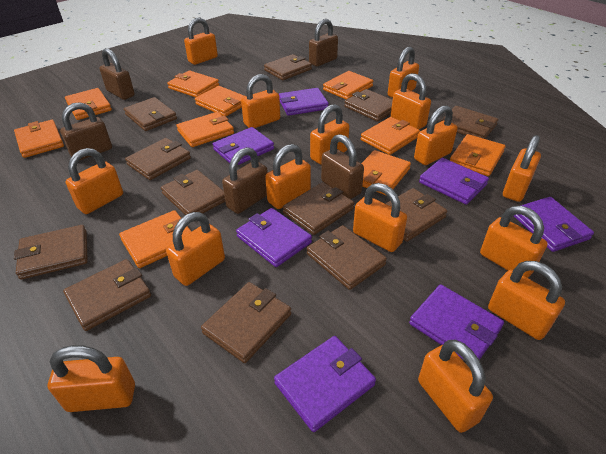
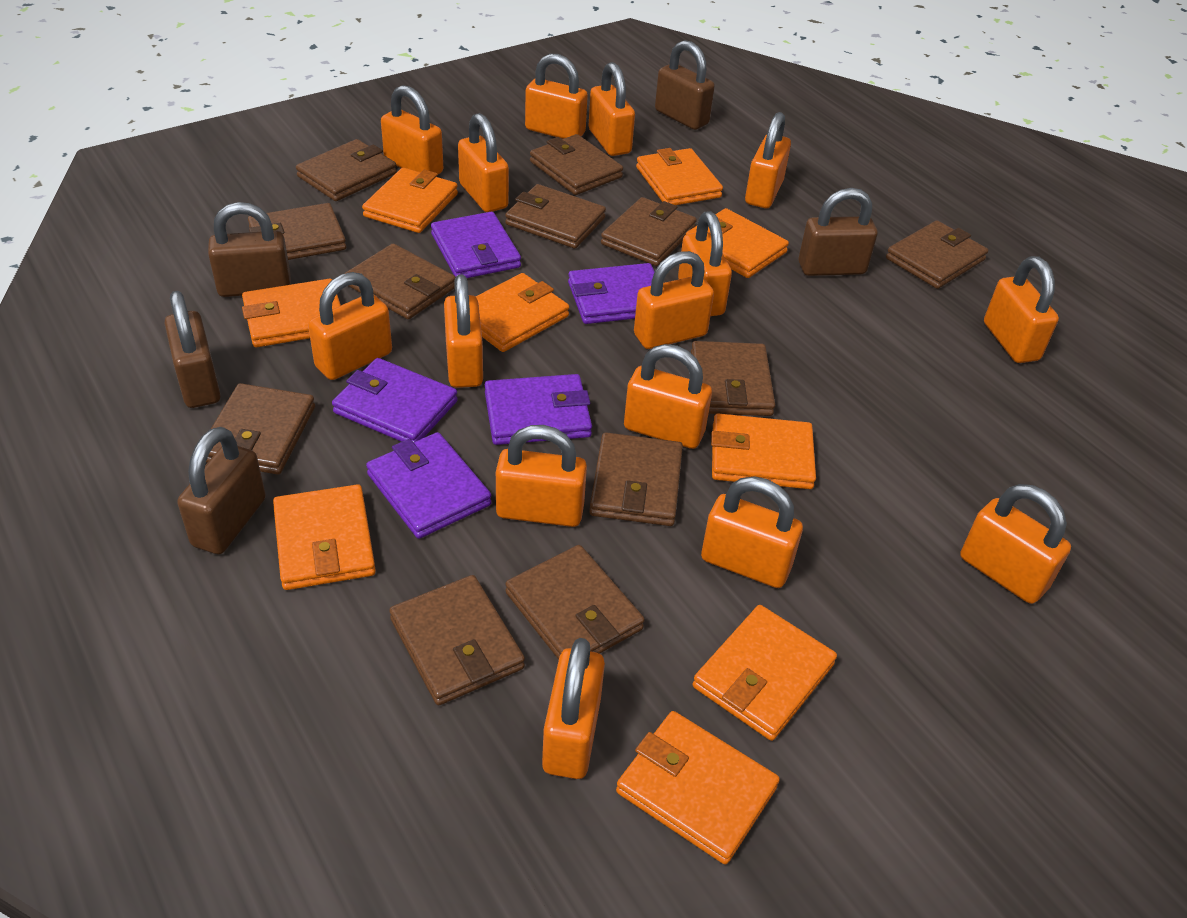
orange wallet: [14,120,64,158] [65,88,112,120] [119,210,192,268] [167,70,219,98] [176,112,234,147] [195,86,246,116] [323,71,373,99] [361,117,420,155] [361,150,411,196] [450,134,505,176] = 10 -> [242,279,341,347] [273,484,376,590] [362,168,458,233] [476,273,569,352] [616,711,780,864] [636,148,723,205] [686,208,789,278] [693,605,837,741] [711,413,816,489] = 9
purple wallet: [213,127,274,165] [236,208,312,267] [274,336,376,432] [279,88,329,116] [409,284,504,360] [419,158,489,205] [514,197,594,252] = 7 -> [332,358,458,442] [366,432,492,539] [431,212,521,278] [485,374,592,445] [568,263,655,324] = 5

